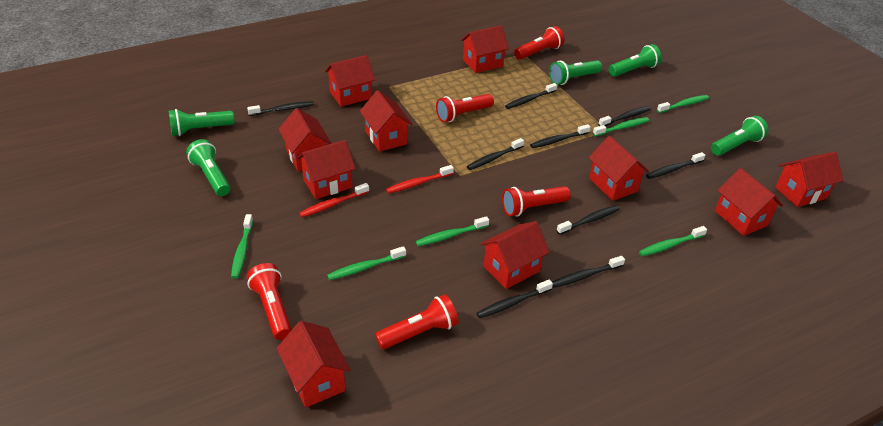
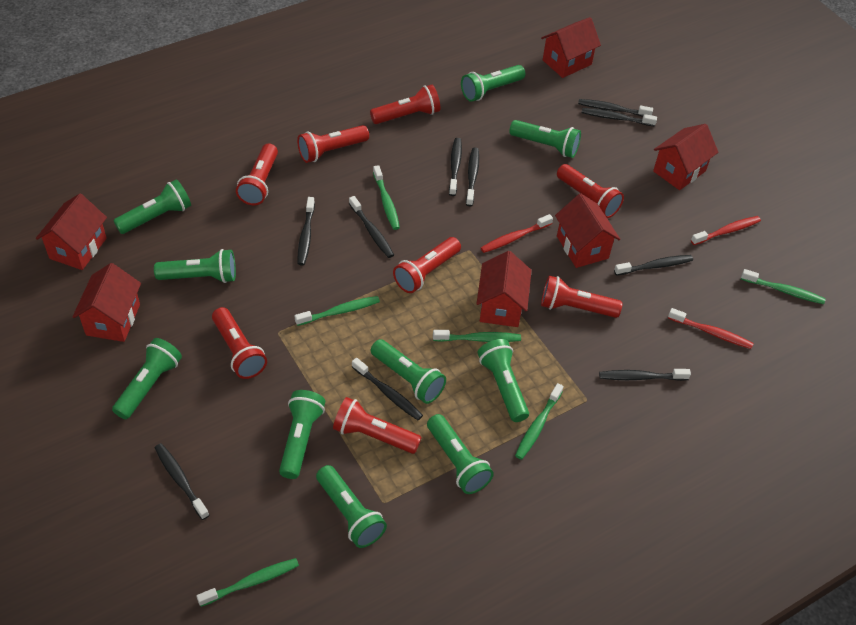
black toothbrush: [247,101,314,116] [467,138,524,170] [477,279,553,318] [505,83,557,109] [530,124,591,148] [552,256,625,288] [556,205,620,235] [598,106,651,126] [646,152,705,179] = 9 -> [155,443,209,520] [298,197,315,266] [349,196,394,258] [352,358,423,420] [449,138,462,196] [466,147,479,206] [578,99,653,117] [582,108,657,127] [599,369,691,381] [614,255,693,276] = 10
green flashlight: [168,109,235,136] [186,139,231,196] [549,60,602,85] [609,44,662,77] [711,116,768,156] = 5 -> [112,338,182,419] [113,179,191,234] [154,249,236,283] [279,390,325,479] [316,465,387,548] [371,339,446,404] [427,414,494,494] [461,65,525,102] [478,339,529,422] [509,120,581,158] = 10
red flashlight: [247,263,292,340] [375,294,458,349] [436,94,494,122] [502,186,571,217] [514,26,564,60] = 5 -> [212,307,267,379] [236,143,278,205] [297,125,369,163] [333,397,422,454] [370,85,440,124] [393,237,461,293] [541,276,622,318] [557,164,624,218] = 8
red house: [277,321,351,408] [279,108,331,172] [297,140,356,199] [325,55,375,107] [360,90,412,152] [461,25,509,73] [480,221,550,289] [589,136,649,201] [715,168,783,236] [775,152,843,207] = 10 -> [36,193,107,270] [72,263,141,342] [476,251,532,327] [541,17,601,78] [555,193,620,268] [653,124,718,190] = 6
red toothbrush: [299,183,369,217] [386,165,454,194] = 2 -> [481,214,553,253] [668,308,754,349] [691,216,761,245] = 3

